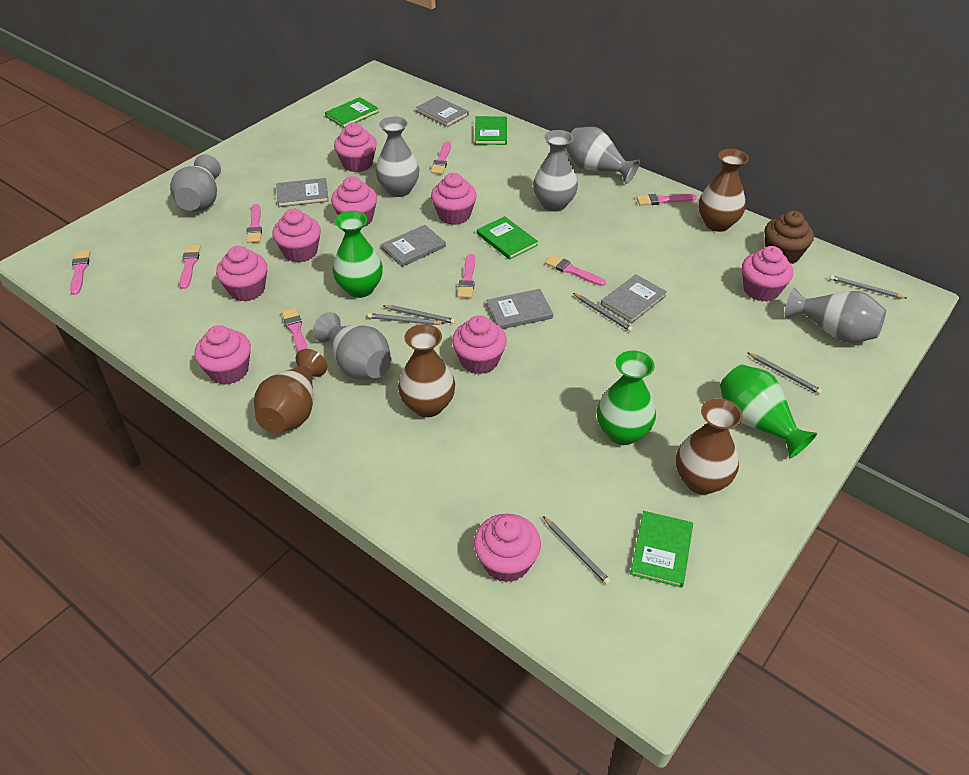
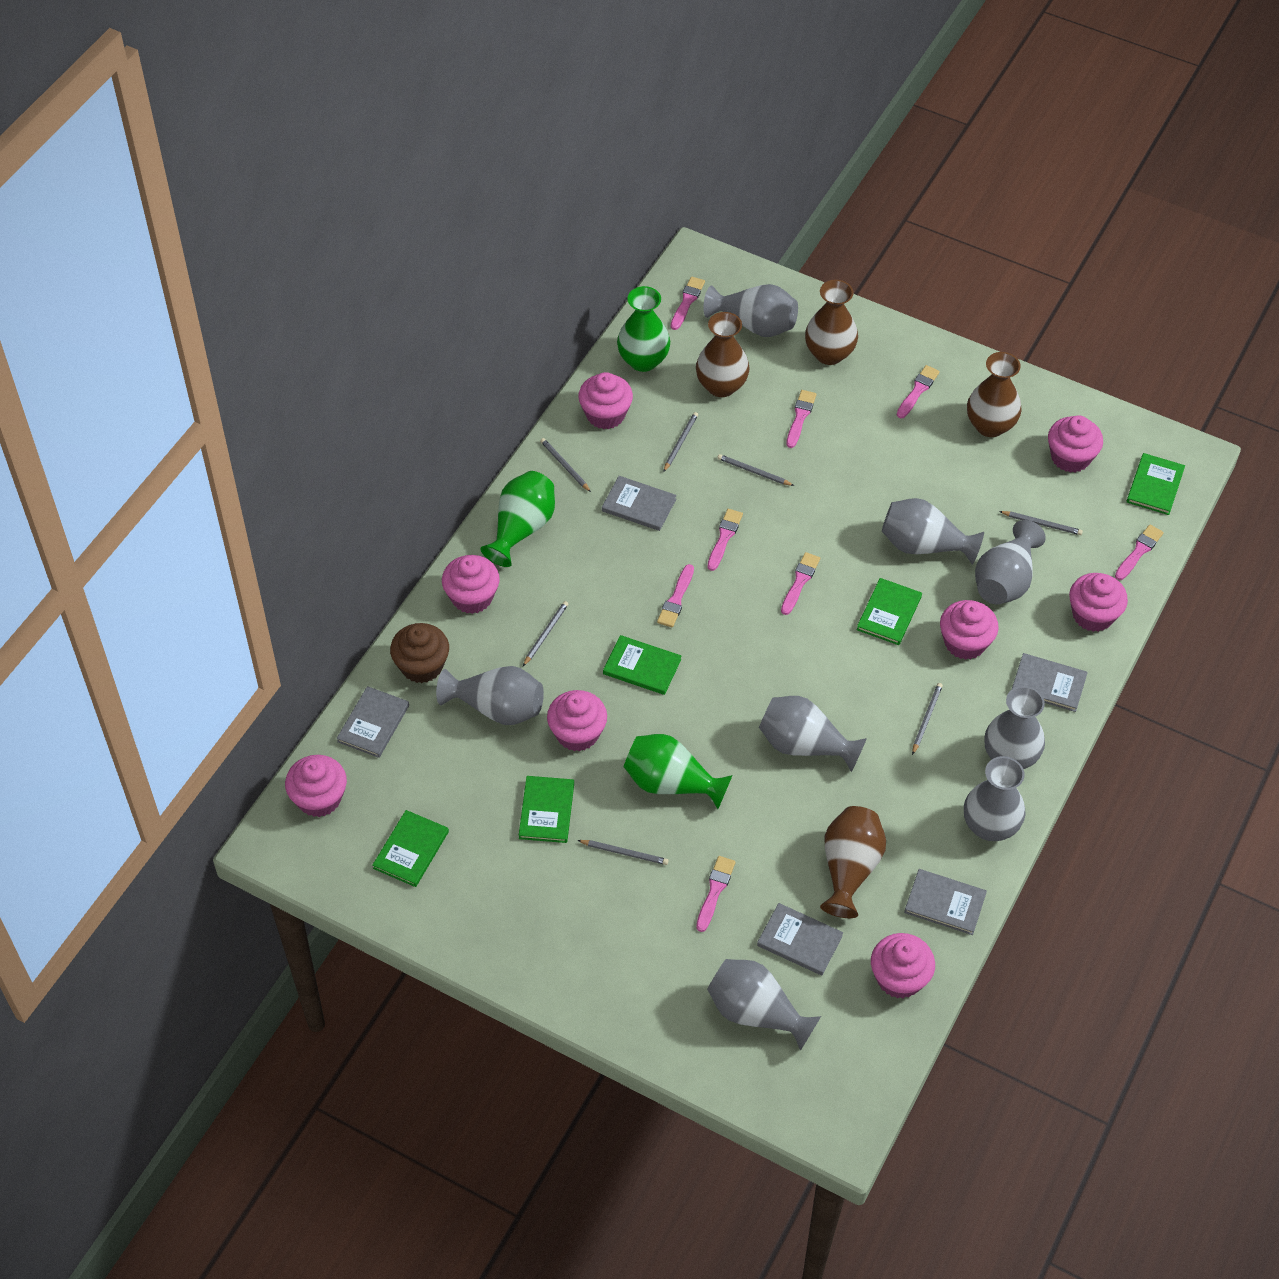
green book: [325,97,379,128] [475,116,507,145] [477,216,538,260] [630,511,693,588] = 4 -> [372,810,449,887] [519,776,574,843] [603,635,681,695] [857,578,922,645] [1127,453,1185,515] = 5
grey pencil: [368,313,444,325] [383,305,455,324] [543,516,611,585] [573,293,633,332] [747,352,822,394] [830,275,907,299] = 6 -> [523,601,568,666] [540,438,591,492] [577,840,668,865] [663,412,698,472] [717,454,794,486] [912,683,943,755] [999,511,1083,535] = 7
grey vase: [170,154,221,212] [313,312,391,380] [375,116,419,197] [533,130,578,211] [566,127,640,184] [785,287,886,343] = 6 -> [436,666,544,725] [703,284,798,337] [707,959,821,1051] [759,696,867,772] [882,498,984,565] [964,756,1025,841] [975,520,1046,605] [984,686,1045,769] = 8
pink cupcake: [194,325,251,385] [216,246,267,301] [272,209,321,263] [331,176,377,228] [334,123,377,172] [431,173,477,225] [452,315,507,374] [474,514,541,582] [742,246,793,302] = 9 -> [285,755,347,817] [442,555,500,614] [547,690,607,751] [578,372,633,429] [871,933,935,998] [940,600,999,660] [1048,415,1103,473] [1069,573,1128,632] = 8

